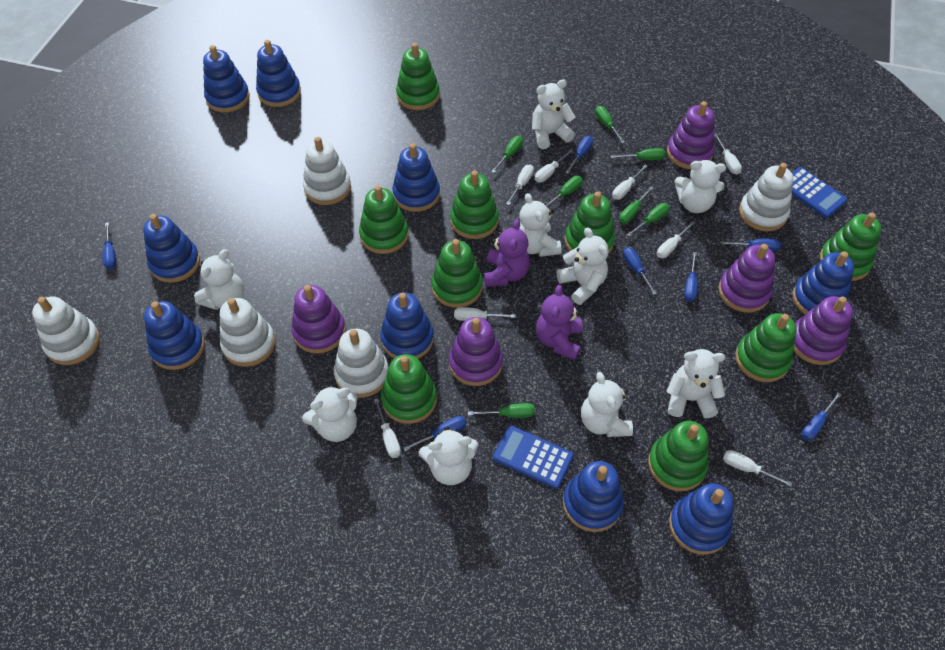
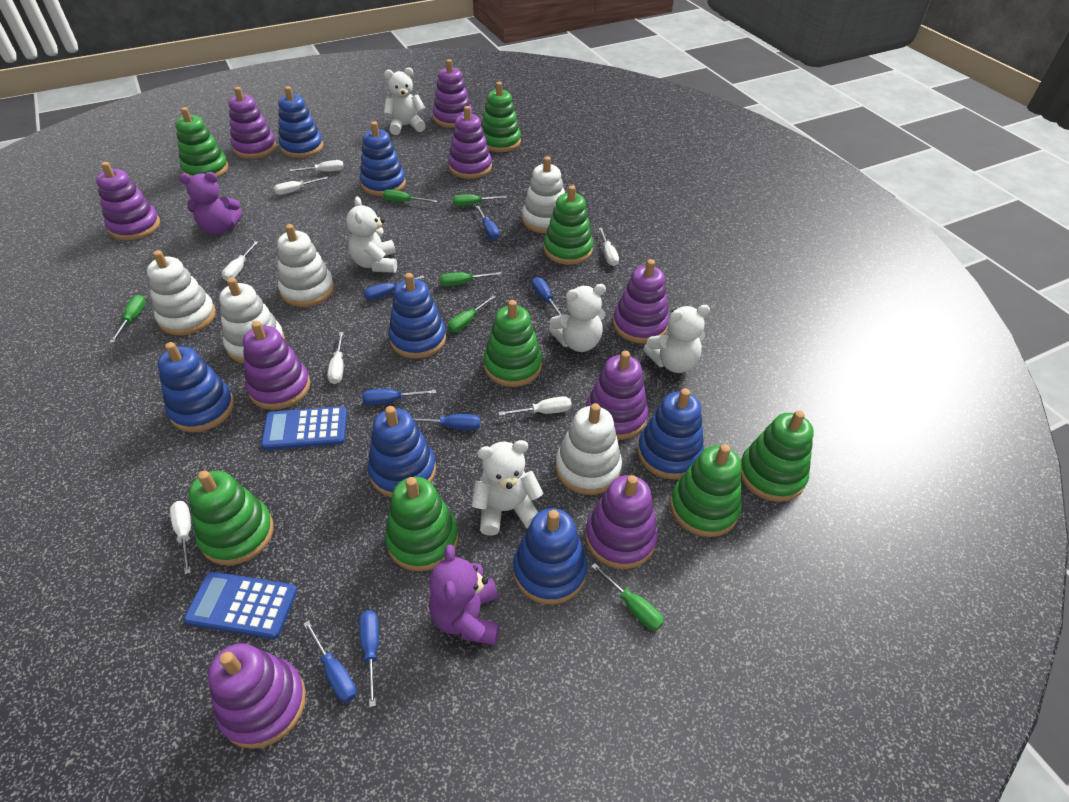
blue stacking toy: [143,214,200,283] [144,301,205,370] [203,45,250,113] [256,40,301,107] [380,292,434,359] [392,143,440,212] [563,461,624,532] [669,483,733,555] [792,251,854,314] = 9 -> [158,342,234,432] [278,86,323,158] [360,121,406,196] [368,406,436,497] [389,273,446,359] [513,508,587,604] [637,388,704,479] = 7
green screwdriver: [468,403,535,418] [491,136,523,173] [546,176,583,208] [595,106,625,143] [611,148,666,160] [619,186,654,224] [627,203,669,237] = 7 -> [110,295,146,343] [383,190,437,203] [439,272,501,286] [448,295,496,332] [452,194,507,206] [591,563,664,631] = 6
green stacking toy: [359,185,409,254] [381,354,437,424] [396,43,440,110] [432,239,483,308] [450,170,499,239] [565,192,615,254] [648,421,709,491] [735,313,796,382] [820,212,881,281] = 9 -> [175,107,229,178] [188,471,273,565] [385,477,458,571] [481,82,521,152] [484,300,542,387] [544,185,593,265] [670,444,742,537] [741,410,814,502] = 8
purple stacking toy: [291,285,346,354] [449,317,503,386] [667,101,715,169] [718,244,775,313] [794,296,853,365] = 5 -> [96,162,160,241] [208,643,306,749] [229,87,277,159] [243,321,310,410] [433,59,472,128] [448,106,492,179] [585,475,658,569] [586,351,648,440] [613,259,669,344] = 9
white screwdriver: [374,398,401,458] [454,307,516,321] [506,165,534,205] [535,149,573,183] [612,164,648,200] [657,221,695,258] [714,134,742,174] [723,450,792,487] = 8 -> [170,501,191,574] [222,241,258,281] [274,177,328,195] [290,160,344,172] [327,332,344,384] [498,396,572,416] [599,228,619,266] = 7
white teddy bear: [194,249,244,310] [302,386,358,442] [419,427,479,485] [519,193,562,257] [532,79,575,149] [556,228,609,305] [581,372,633,437] [666,349,726,418] [674,160,726,213] = 9 -> [346,196,397,273] [384,67,426,135] [472,440,544,536] [549,284,606,352] [643,305,710,373] = 5

